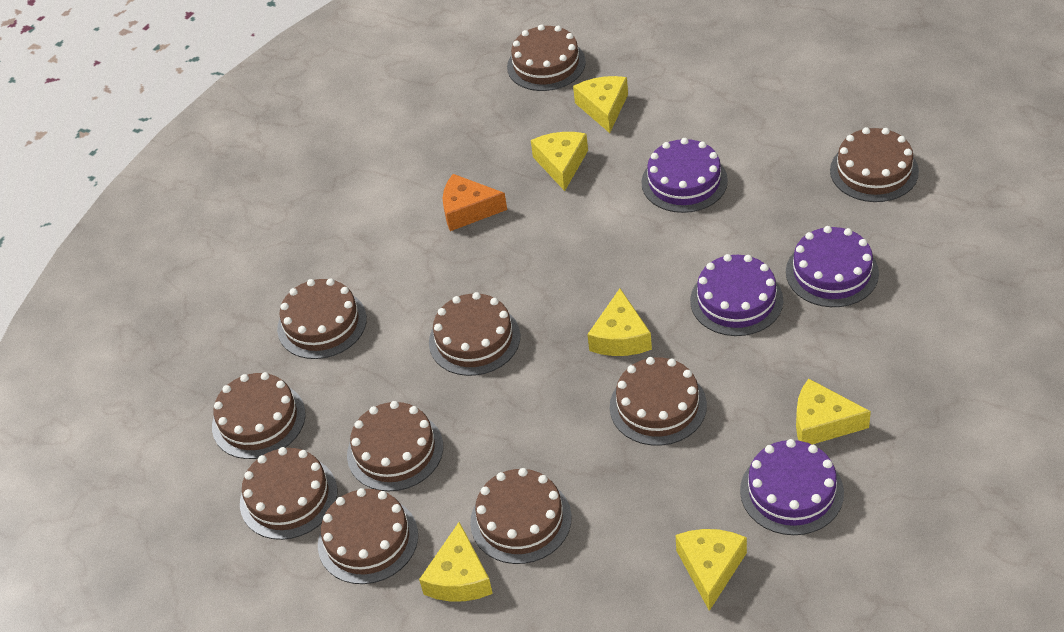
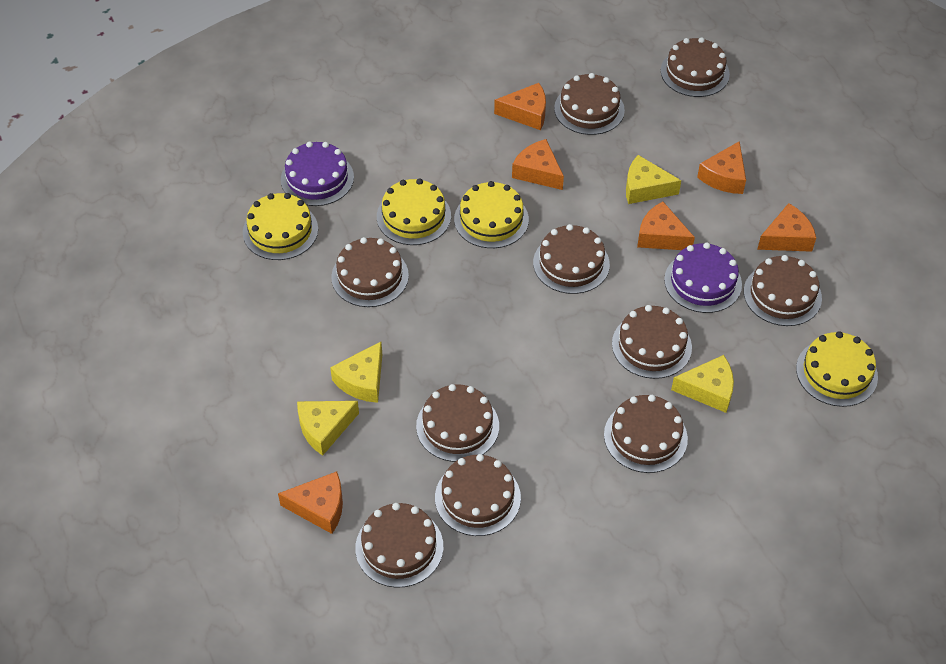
orange cheese: [443,174,507,231] = 1 -> [278,471,343,534] [494,83,546,130] [512,139,564,190] [637,202,695,250] [697,141,746,194] [757,203,816,252] = 6
purple cake: [641,138,728,213] [690,254,783,336] [740,439,844,535] [786,226,879,307] = 4 -> [281,142,354,206] [664,243,742,313] = 2
yellow cake: none = 0 -> [243,193,318,260] [377,178,451,245] [454,181,529,248] [796,331,878,407] = 4
yellow cheese: [419,522,493,602] [531,132,588,191] [573,76,628,133] [587,289,652,356] [676,529,747,611] [796,379,871,444] = 6 -> [297,401,359,456] [330,342,382,403] [626,155,681,204] [671,355,734,413] = 4

